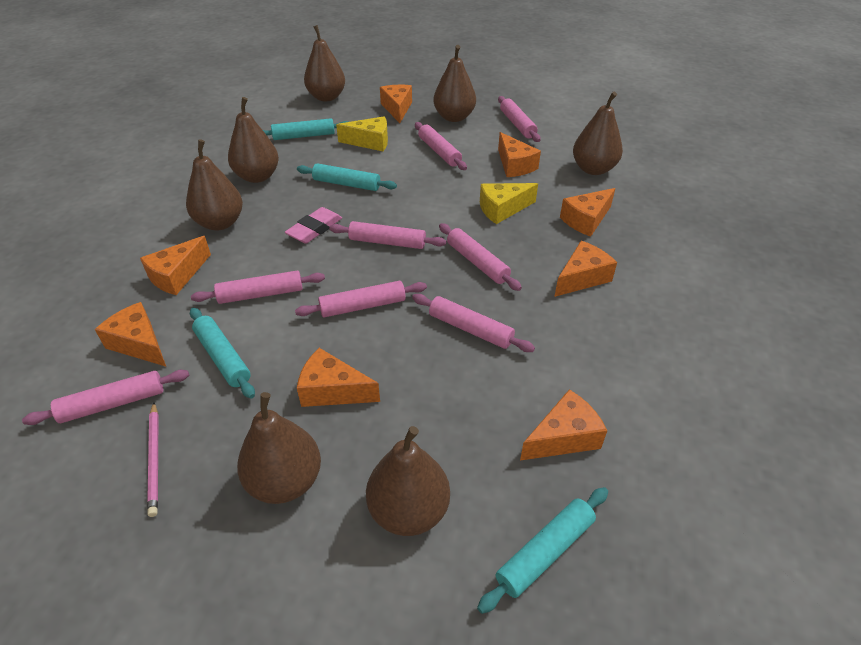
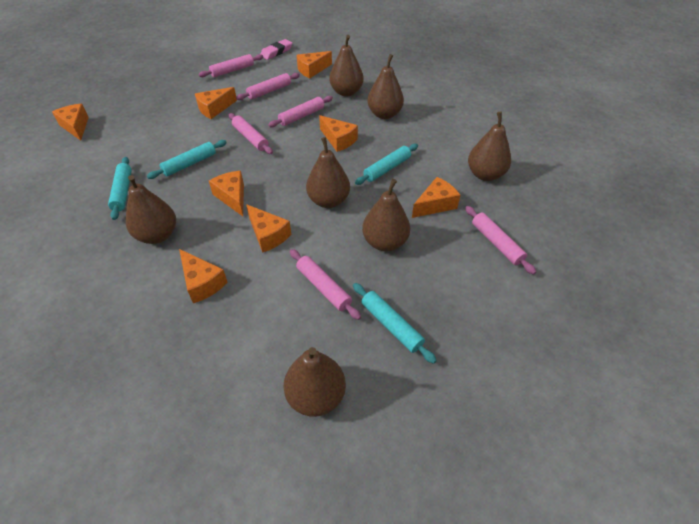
pink pencil: [147,403,159,517] = 1 -> none = 0
pink rolling pin: [22,370,189,425] [191,270,325,304] [295,281,427,317] [329,221,446,249] [412,294,535,352] [415,122,467,170] [439,223,522,291] [498,96,541,142] = 8 -> [198,54,263,77] [229,113,273,154] [236,73,300,100] [268,96,333,128] [290,249,361,320] [465,206,536,275] = 6
yellow cheese: [336,116,388,151] [480,183,538,224] = 2 -> none = 0

